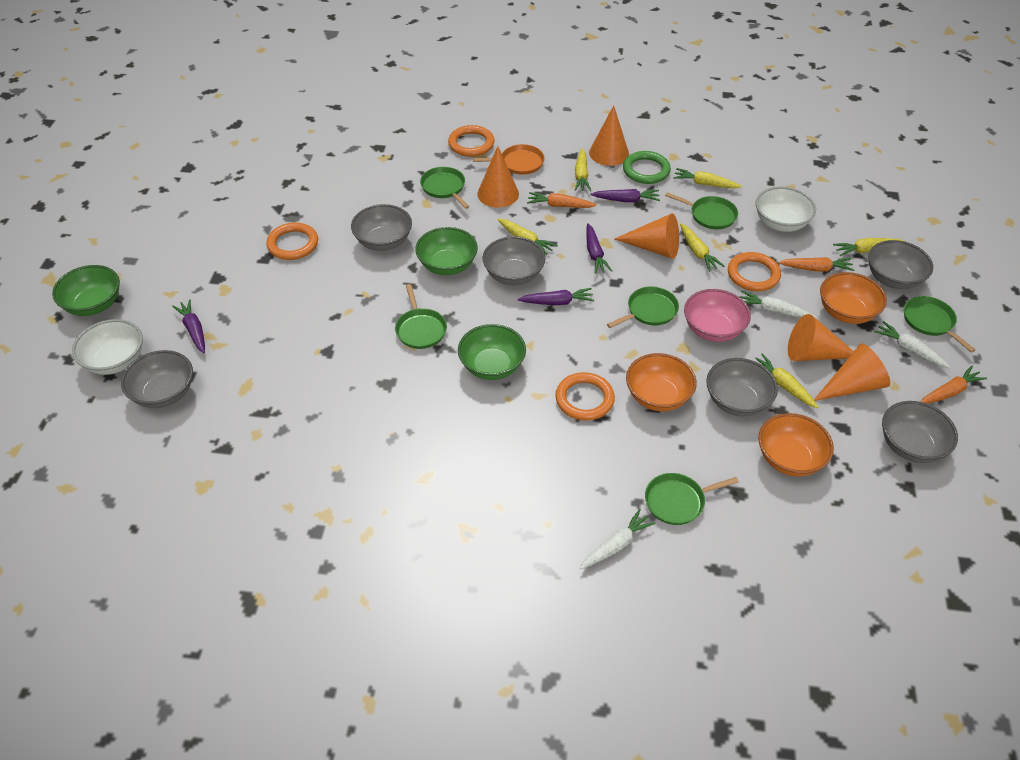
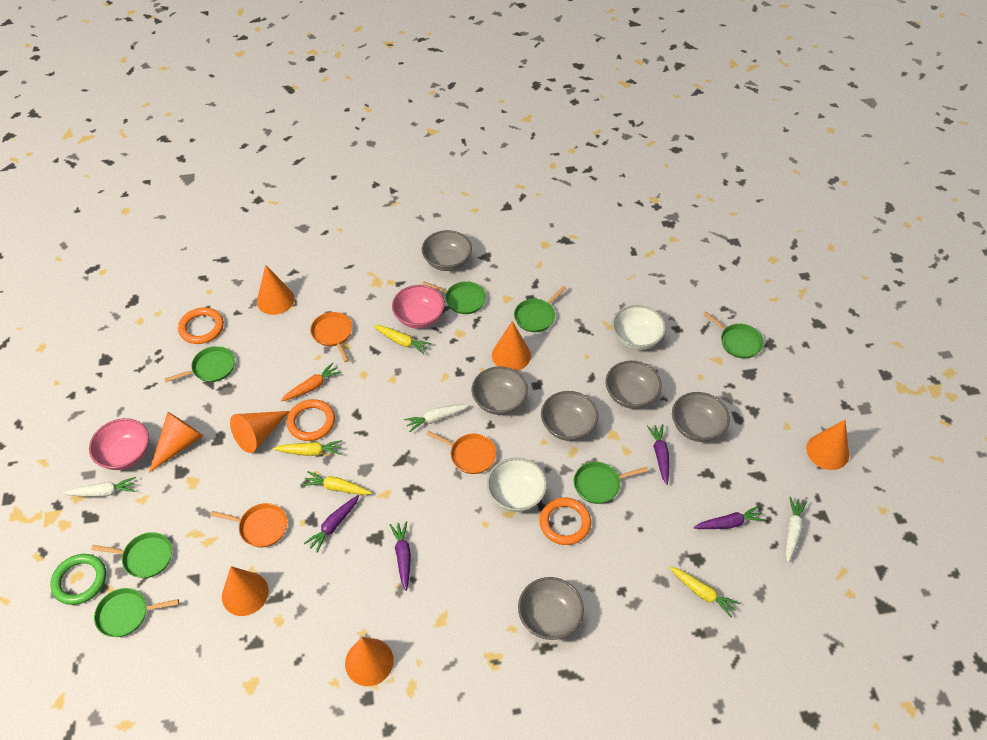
green bowl: [52,265,120,316] [415,227,478,275] [458,324,526,380] = 3 -> none = 0
green pan: [395,284,447,349] [420,167,470,209] [607,286,679,328] [645,473,739,525] [665,192,738,229] [904,296,976,353] = 6 -> [91,532,172,578] [94,588,179,637] [165,346,235,382] [422,281,486,314] [514,286,566,332] [574,462,648,504] [703,311,764,358] = 7
orange bowl: [626,353,697,411] [758,413,834,477] [820,272,887,324] = 3 -> none = 0
orange carrot: [527,192,597,208] [779,257,854,272] [921,366,987,404] = 3 -> [281,363,341,401] = 1
orange cone: [477,146,519,208] [589,105,629,166] [614,213,679,259] [788,314,854,361] [814,344,890,401] = 5 -> [149,412,203,473] [222,566,269,616] [230,411,290,453] [257,265,295,315] [345,637,394,686] [492,321,531,371] [806,420,849,470] = 7
orange pan: [473,144,545,175] = 1 -> [210,503,287,548] [310,312,352,362] [426,431,496,474] = 3
orange ring: [266,222,318,260] [448,125,495,157] [555,372,615,421] [728,252,781,291] = 4 -> [178,307,224,344] [286,399,335,441] [539,498,591,545] = 3
pink bowl: [684,289,751,342] = 1 -> [89,418,149,470] [392,285,445,329] = 2
yellow carrot: [497,218,558,255] [574,148,591,191] [673,168,742,188] [680,223,724,272] [755,353,818,408] [833,238,904,256] = 6 -> [273,440,342,456] [302,471,372,495] [373,325,431,355] [669,567,740,617] = 4

